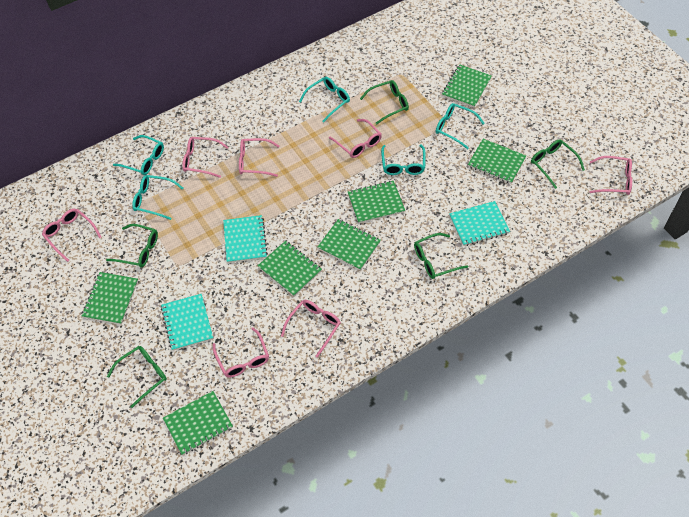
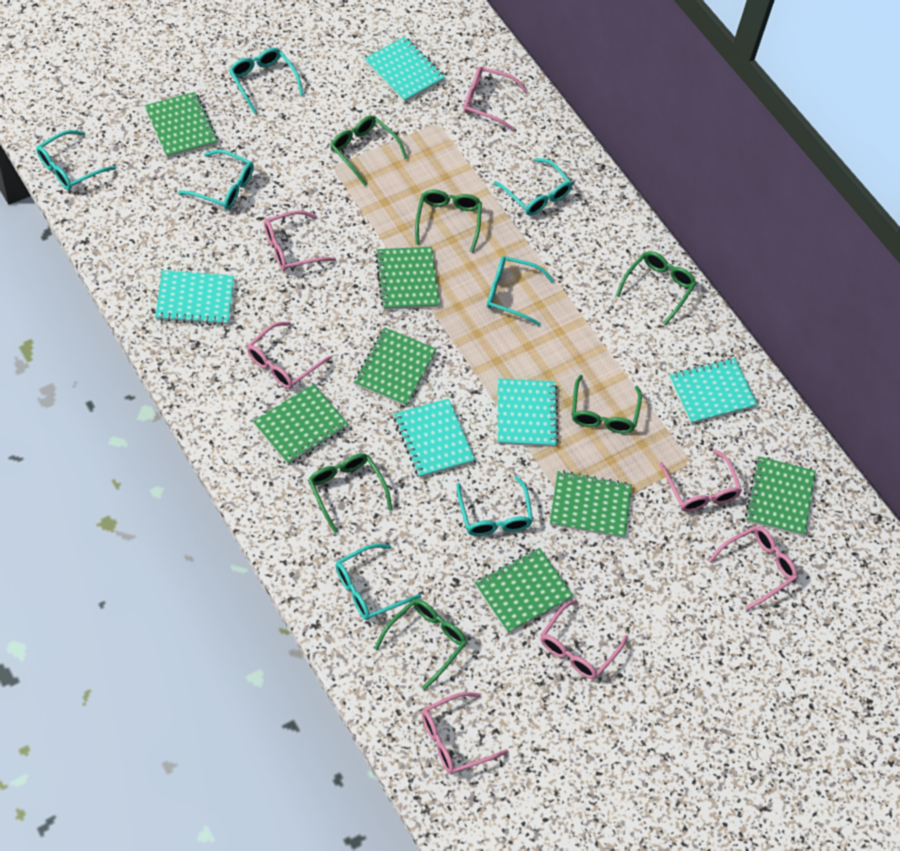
green glasses: [106,224,158,268] [107,346,167,408] [360,80,409,125] [414,233,468,279] [531,139,585,189] = 5 -> [308,453,392,534] [331,116,408,186] [374,599,467,690] [415,190,482,252] [572,375,642,434] [616,251,697,326] = 6
turquoise glasses: [113,135,164,175] [132,175,183,220] [299,77,350,122] [381,145,426,175] [436,103,485,149] = 5 -> [36,130,116,190] [178,150,254,210] [229,48,304,114] [335,544,421,620] [457,476,533,536] [487,256,554,326] [494,158,573,216] = 7
turquoise notebook: [161,294,213,351] [223,215,268,263] [449,201,510,246] = 3 -> [155,270,234,326] [364,37,445,102] [394,398,475,478] [498,378,559,447] [669,358,758,424] = 5

